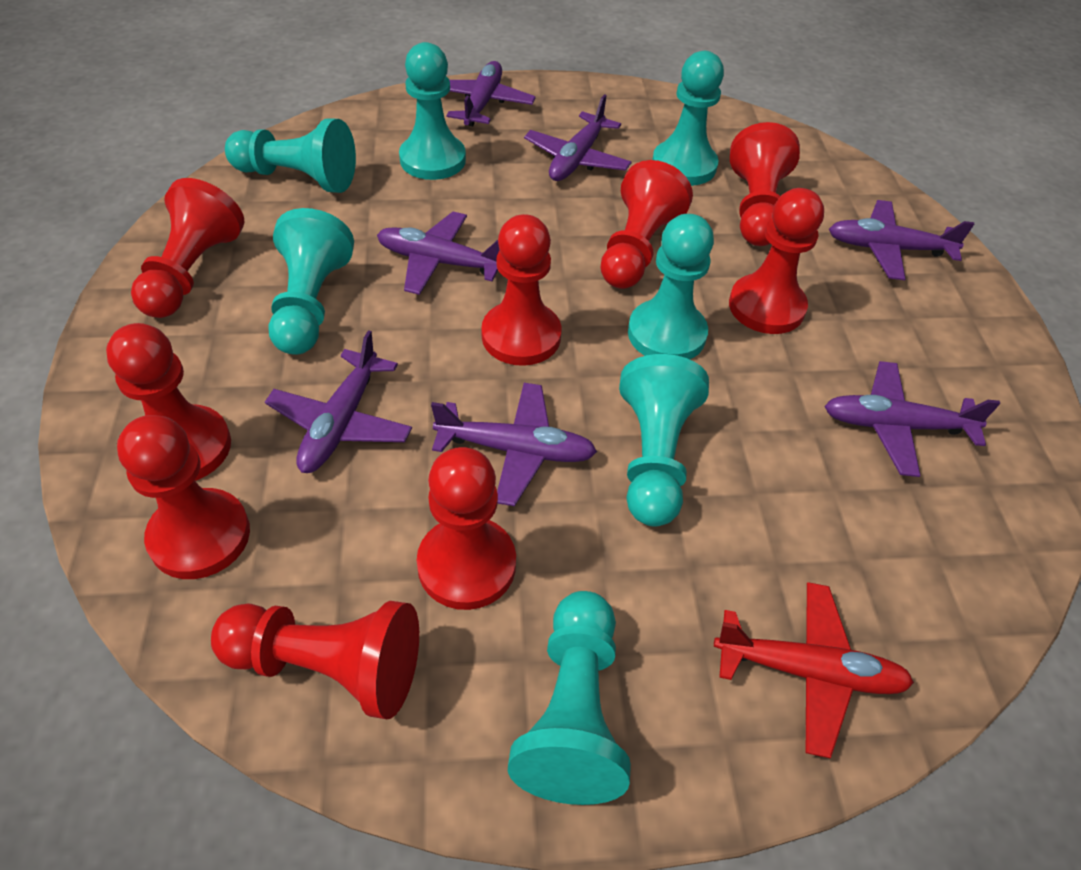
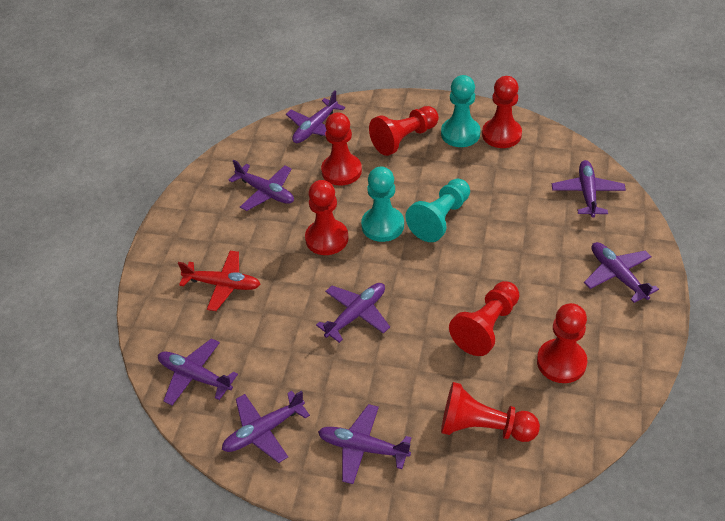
purple plane: [265,330,412,473] [377,211,500,295] [431,383,597,506] [446,61,536,126] [524,94,632,181] [824,361,1000,477] [829,200,974,280] = 7 -> [158,338,238,405] [222,390,310,463] [228,160,294,211] [286,90,345,143] [316,283,390,343] [318,404,412,484] [552,160,626,217] [584,242,659,303] = 8
red pawn: [106,323,231,481] [117,415,250,579] [131,178,244,318] [211,601,419,719] [417,447,516,610] [481,214,562,366] [600,160,693,289] [729,188,824,334] [730,122,800,246] = 9 -> [305,180,348,255] [321,112,362,186] [369,106,439,156] [441,382,540,442] [449,281,519,356] [482,76,522,148] [537,303,587,383] = 7
turquoise pawn: [225,118,356,193] [268,208,354,355] [399,42,466,180] [508,591,631,805] [619,354,709,527] [628,214,714,359] [652,51,724,186] = 7 -> [361,167,404,242] [405,179,470,242] [441,75,481,147] = 3

